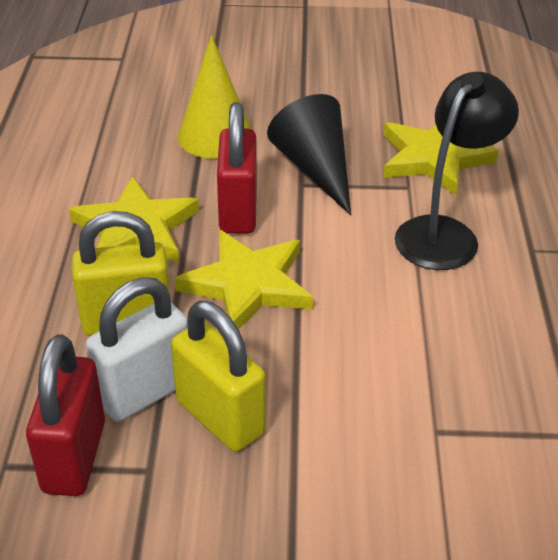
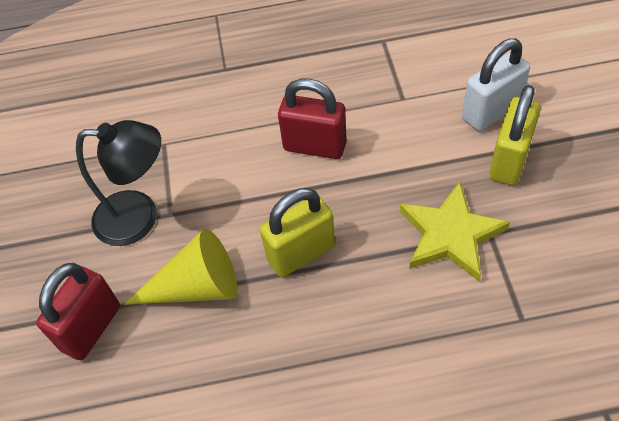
black cone: [267,94,351,215] = 1 -> none = 0
yellow star: [69,176,199,263] [174,230,313,329] [383,122,499,196] = 3 -> [400,181,510,281] = 1

